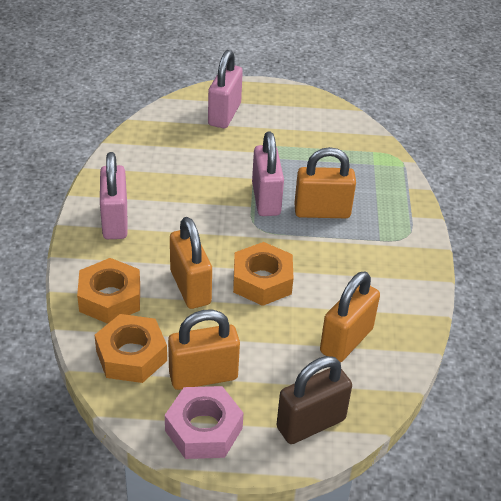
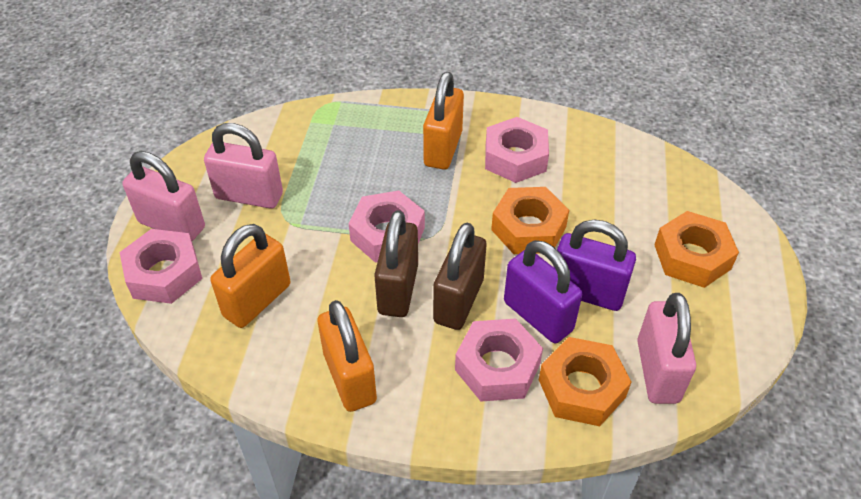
brown padlock: [276,356,352,444] = 1 -> [374,210,418,317] [433,223,487,330] = 2
orange padlock: [168,310,240,390] [170,217,212,309] [294,147,356,218] [320,271,380,362] = 4 -> [210,224,290,328] [318,300,377,412] [423,72,464,169] = 3
pink nut: [165,386,244,459] = 1 -> [120,229,202,304] [349,190,425,263] [455,319,543,401] [485,117,549,183] = 4
purple padlock: none = 0 -> [504,240,582,343] [554,220,636,311] = 2

